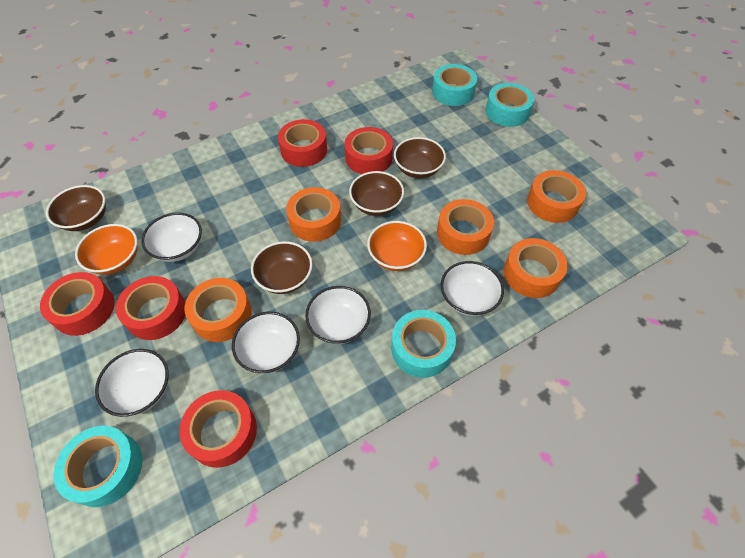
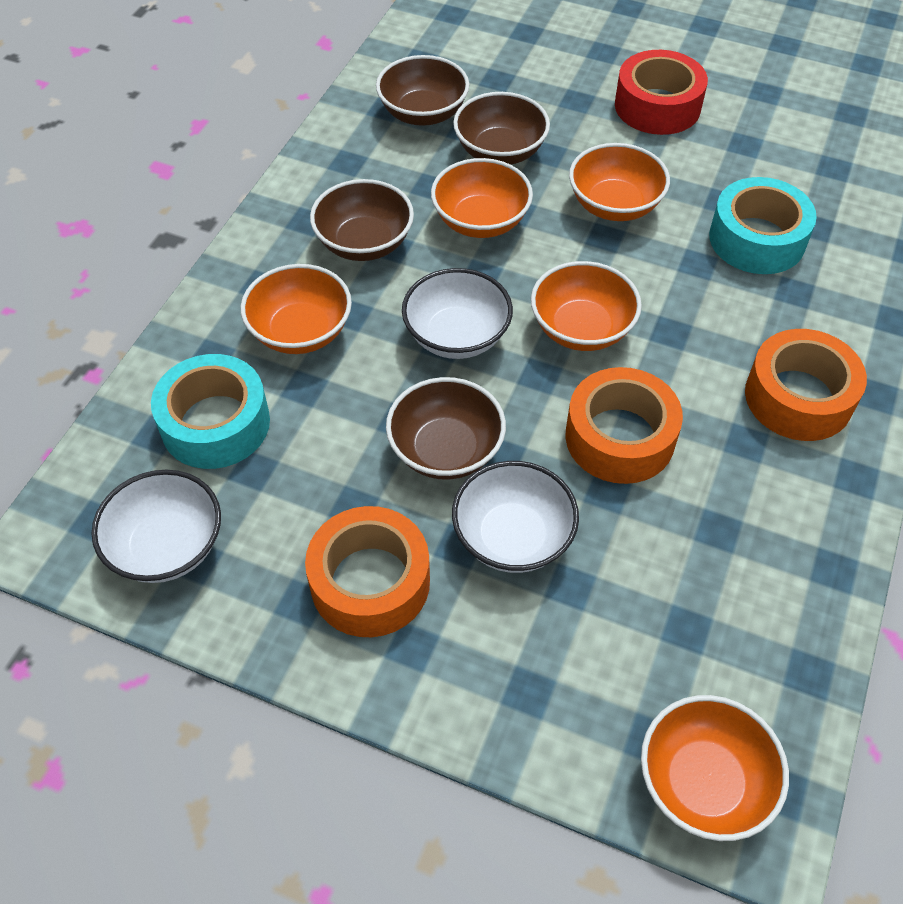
orange bowl: [75,224,138,274] [367,221,427,271] = 2 -> [240,264,352,354] [431,158,533,238] [531,261,642,351] [569,143,670,221] [641,695,789,841] = 5
orange tape: [185,278,252,342] [286,187,341,242] [437,199,494,255] [503,238,568,298] [527,170,586,223] = 5 -> [305,506,430,637] [565,367,683,484] [745,329,867,441] = 3
red tape: [40,272,115,336] [116,276,185,340] [179,390,257,468] [278,119,327,167] [345,127,393,174] = 5 -> [615,50,708,135] = 1
turquoise tape: [54,426,143,507] [391,310,456,378] [432,64,477,106] [485,83,534,127] = 4 -> [151,354,270,469] [709,177,817,274] = 2
white bowl: [95,349,169,417] [141,213,202,262] [232,312,300,373] [305,286,371,344] [441,261,504,316] = 5 -> [92,470,221,583] [402,268,513,359] [452,461,579,573] = 3

